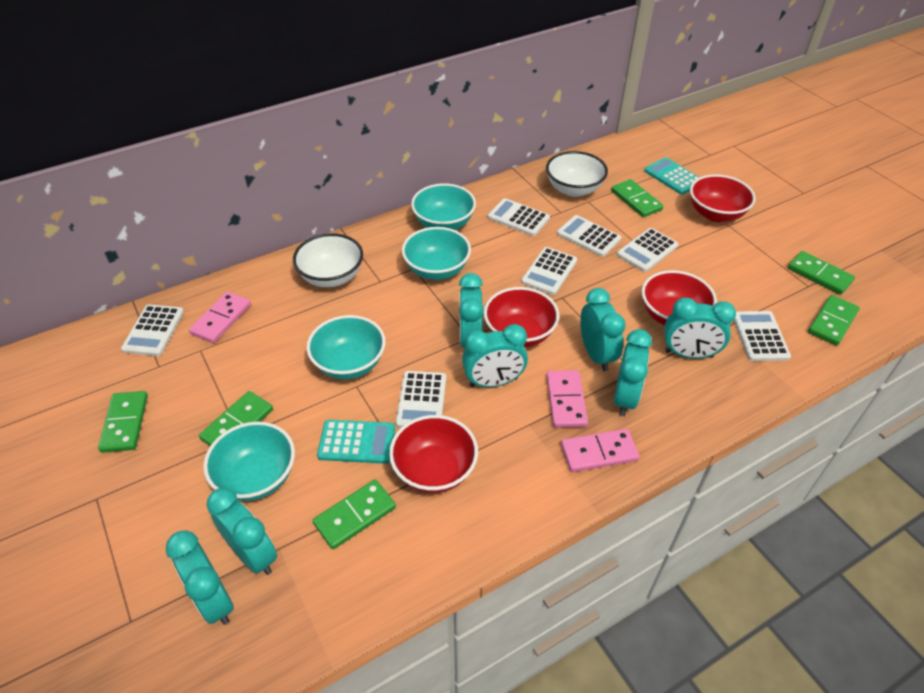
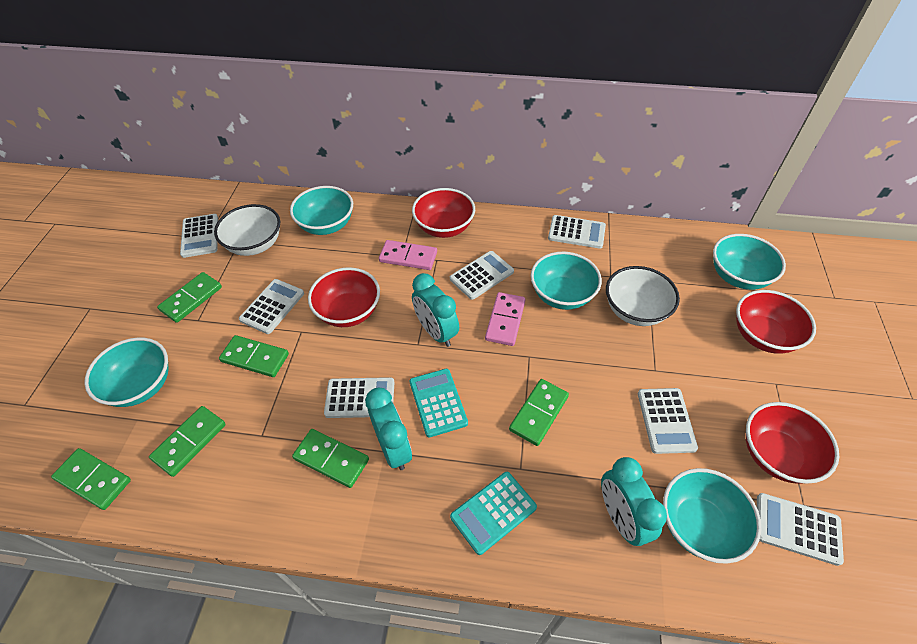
pink domino: [189,292,251,343] [546,370,588,428] [561,429,640,472] = 3 -> [379,240,437,270] [485,292,525,346] = 2
turquoise bowl: [203,421,295,501] [307,315,386,380] [402,227,471,280] [411,183,476,230] = 4 -> [84,337,169,407] [290,186,353,235] [531,252,602,310] [663,468,761,564] [713,234,786,290] = 5
turquoise clock: [166,531,234,625] [207,488,277,575] [459,273,484,348] [462,324,528,387] [580,288,626,371] [614,329,652,416] [664,297,736,359] = 7 -> [365,388,412,470] [412,273,459,347] [601,457,667,546] = 3

